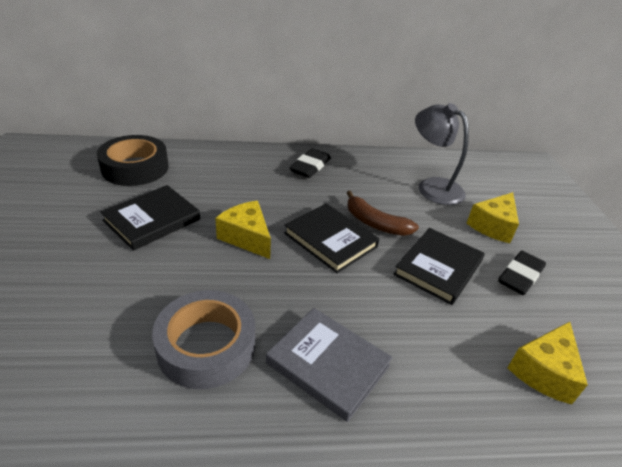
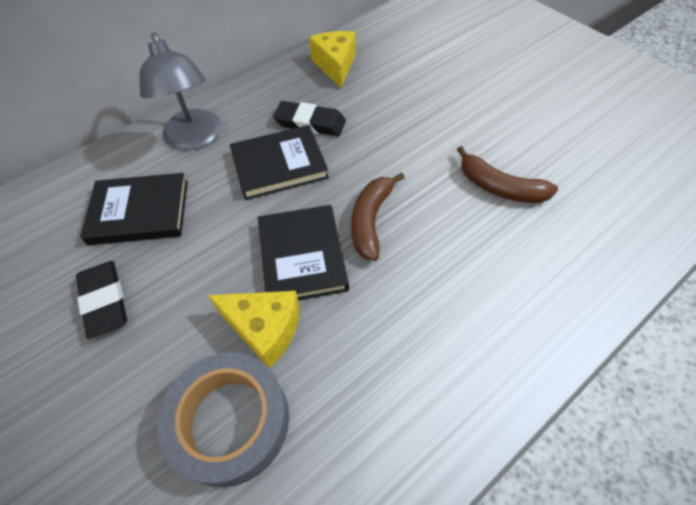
black tape: [97,135,168,186] = 1 -> none = 0
brown banana: [347,191,419,236] = 1 -> [351,172,405,261] [457,146,558,203] = 2
grey book: [266,308,393,422] = 1 -> none = 0
yellow cheese: [215,201,271,259] [466,192,519,243] [507,322,588,404] = 3 -> [208,291,300,369] [309,31,356,88] = 2

